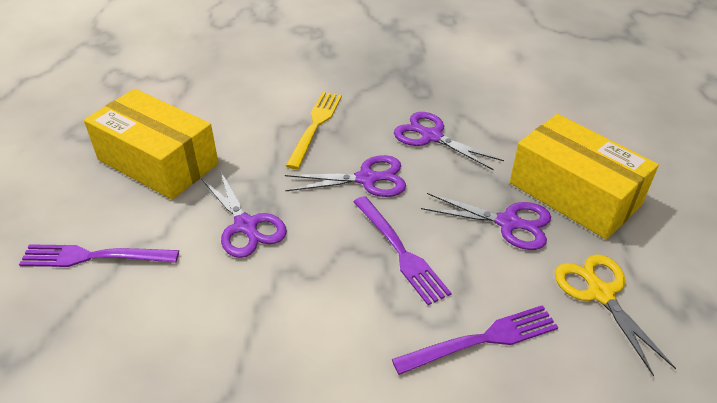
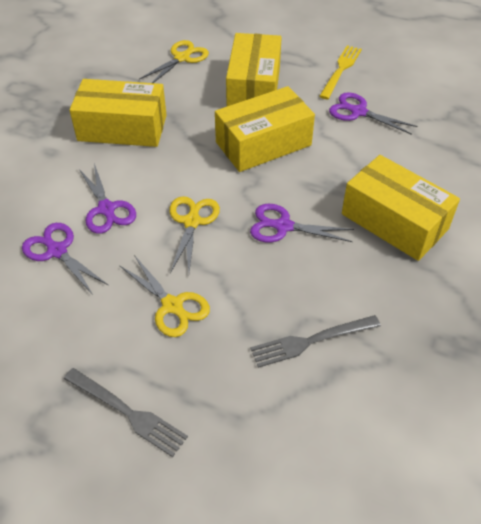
grey fork: none = 0 -> [64,368,188,457] [250,315,381,368] = 2
purple fork: [19,244,179,267] [353,196,452,305] [392,305,558,375] = 3 -> none = 0
yellow box: [84,89,219,200] [510,114,659,239] = 2 -> [69,79,166,147] [215,86,315,172] [226,33,282,106] [342,155,460,261] = 4
yellow scissors: [555,254,676,376] = 1 -> [119,255,210,337] [139,40,209,83] [170,196,220,273] = 3

